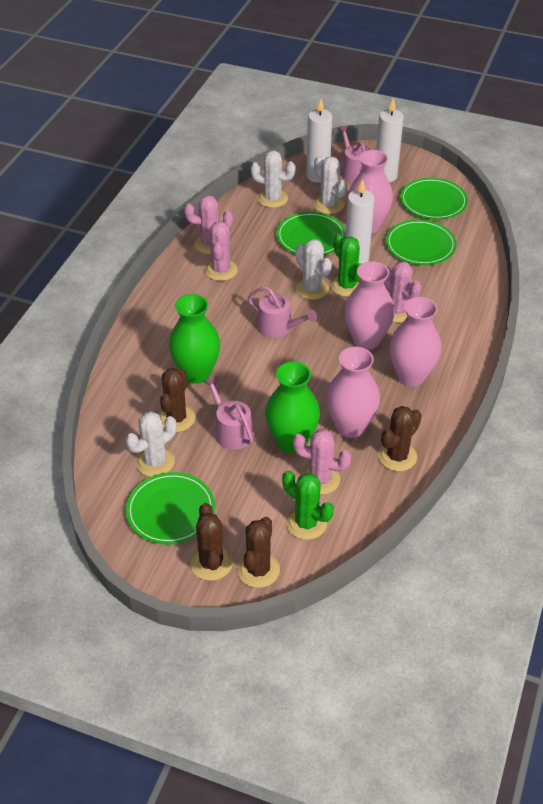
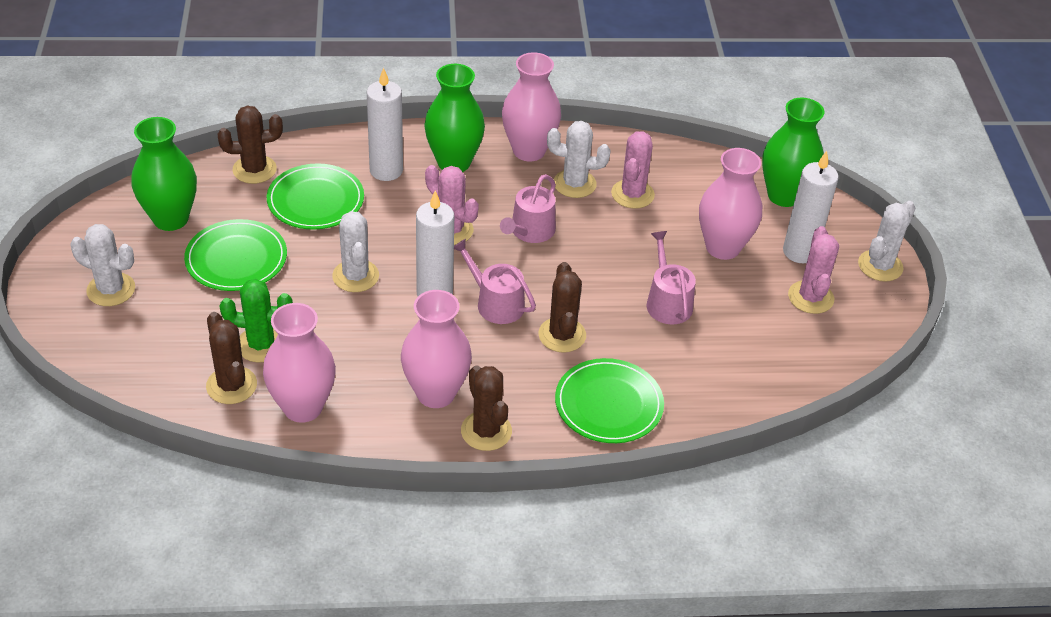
green cactus: [282,471,334,540] [330,234,361,297] = 2 -> [220,279,293,362] = 1
green plate: [126,472,215,544] [276,212,346,255] [386,220,457,265] [400,178,468,220] = 4 -> [184,219,287,291] [267,163,364,230] [555,358,664,443] = 3
green vase: [169,294,220,384] [265,362,320,453] = 2 -> [132,117,197,231] [424,64,485,172] [762,98,825,207] = 3
pink cactus: [184,195,233,254] [205,221,238,281] [293,429,351,495] [384,261,421,323] = 4 -> [425,165,479,245] [611,131,655,209] [788,226,839,314] = 3

